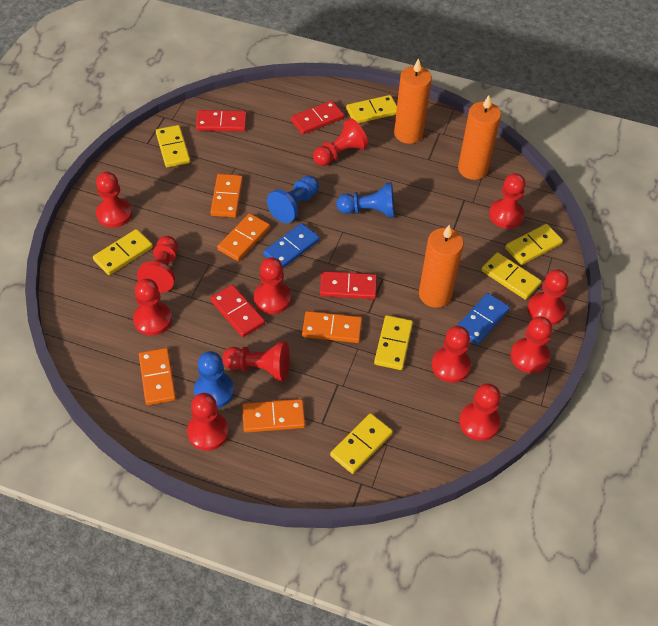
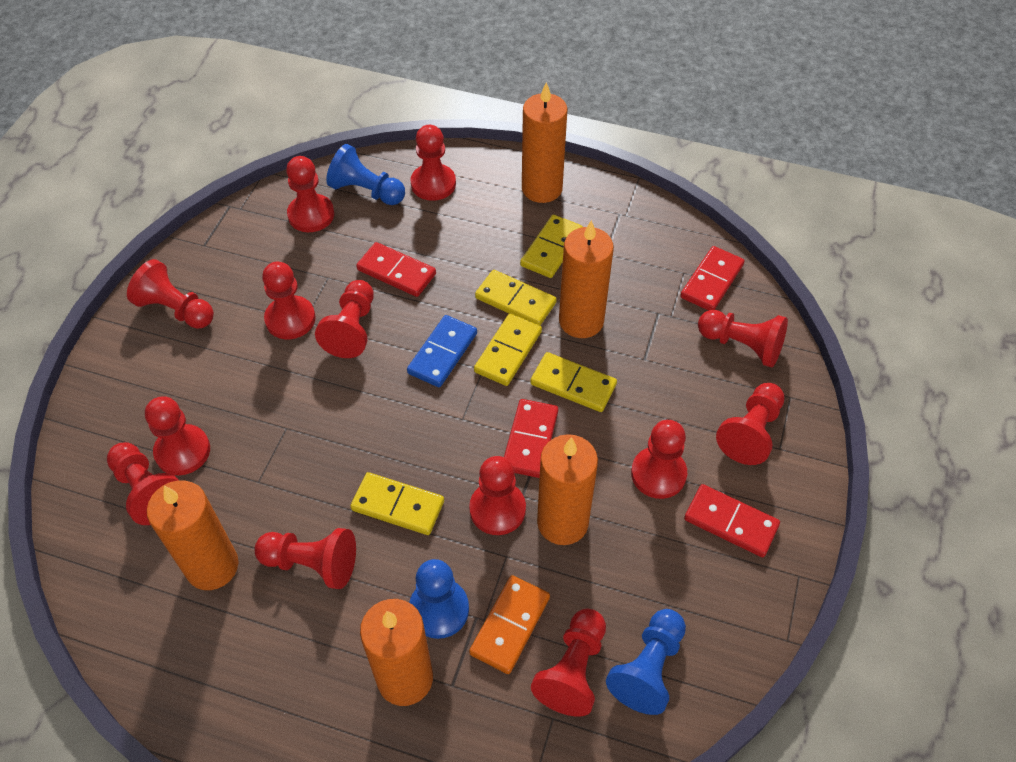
blue domino: [263,223,320,268] [457,293,510,345] = 2 -> [407,315,477,387] = 1
orange candle: [394,58,432,144] [419,225,464,308] [458,95,501,180] = 3 -> [147,480,239,590] [360,599,433,706] [522,82,568,203] [537,434,598,545] [559,220,614,338] = 5
orange domino: [139,348,176,405] [210,174,243,217] [217,213,270,261] [242,399,306,433] [302,311,362,343] = 5 -> [469,575,550,674] = 1
red pawn: [96,172,132,228] [133,279,172,336] [137,236,178,293] [187,393,229,451] [222,341,290,381] [254,257,291,314] [313,118,368,166] [432,326,471,383] [459,384,501,441] [489,173,526,229] [510,317,552,373] [527,269,568,325] = 12 -> [107,442,179,525] [127,259,214,329] [145,396,210,475] [254,528,356,589] [262,262,316,339] [286,156,334,232] [315,280,374,358] [411,125,456,201] [469,456,526,535] [531,609,606,717] [631,420,687,499] [698,310,788,367] [716,383,784,465] = 13
yellow domino: [93,229,153,275] [156,125,190,167] [330,413,393,474] [346,95,397,123] [374,315,413,370] [481,252,542,300] [505,224,563,265] = 7 -> [350,472,444,535] [474,314,542,386] [475,270,557,325] [520,215,583,278] [530,352,617,412] = 5

